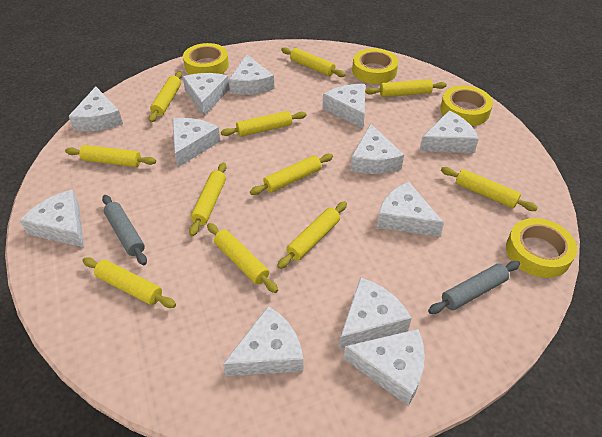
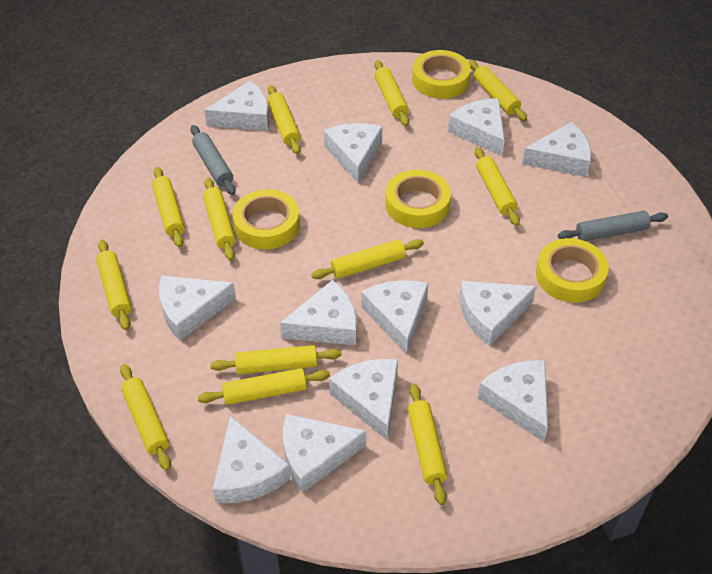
yellow rolling pin: [65,145,156,167] [82,257,176,308] [149,71,182,122] [189,162,227,236] [207,223,278,293] [221,111,306,137] [250,154,333,195] [277,201,347,269] [281,47,345,77] [365,79,447,97] [441,167,538,211] = 11 -> [96,240,132,330] [120,364,171,471] [152,167,185,248] [198,368,330,405] [203,178,236,261] [210,345,341,374] [267,85,301,154] [311,239,424,279] [374,60,409,126] [408,383,448,505] [469,60,527,121] [475,147,520,226] = 12

